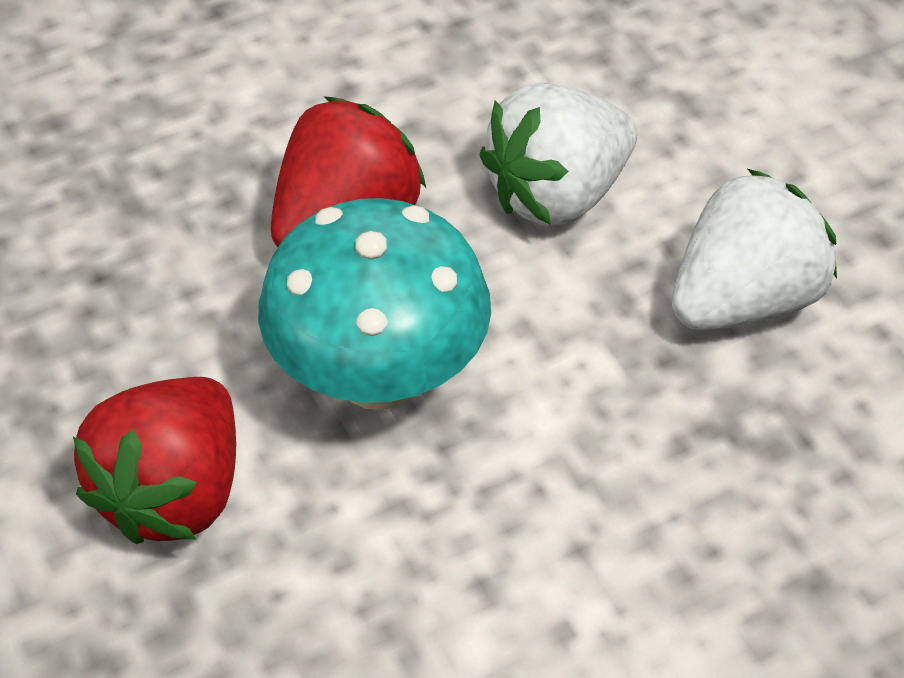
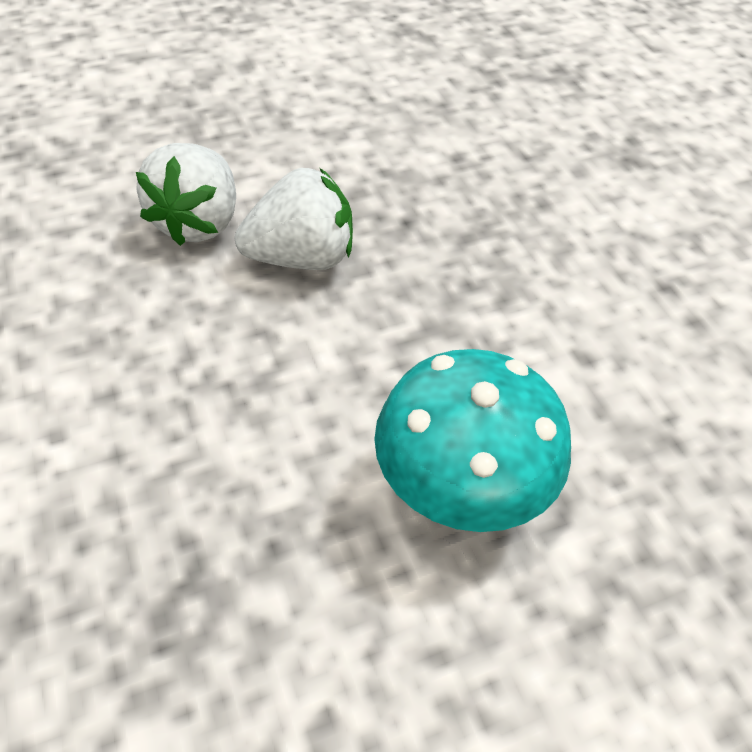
red strawberry: [73,377,236,544] [271,96,426,247] = 2 -> none = 0

